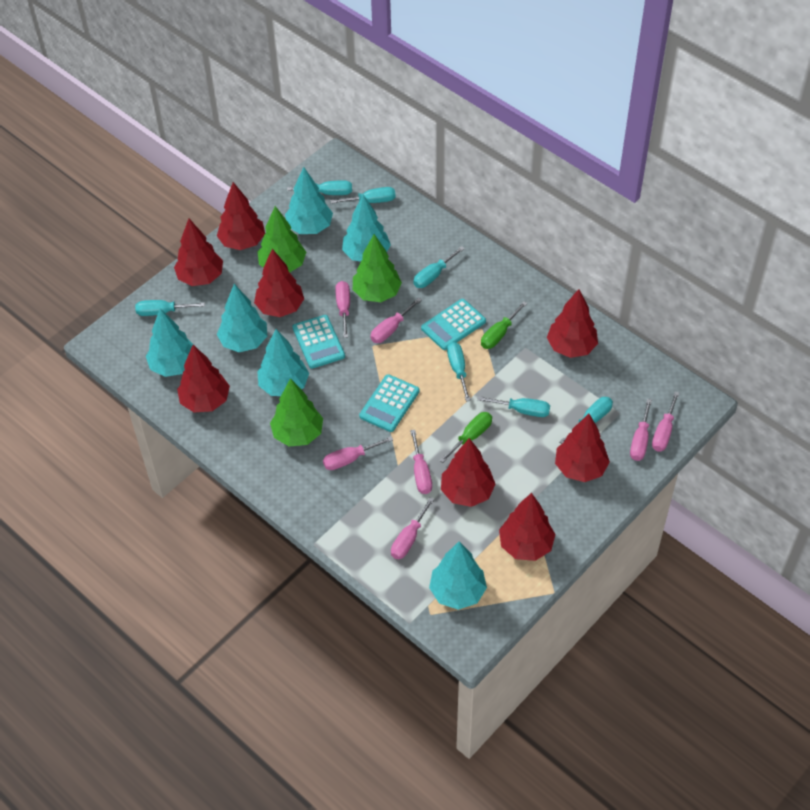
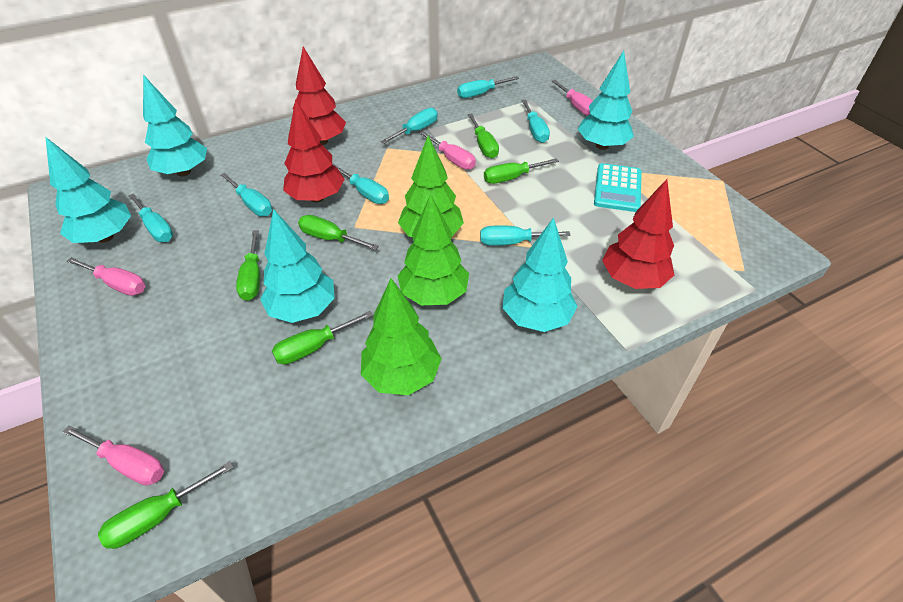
green screwdriver: [439,412,492,463] [481,301,527,349] = 2 -> [98,461,233,549] [236,230,260,301] [272,311,373,364] [298,215,379,250] [468,114,499,158] [484,158,559,184] = 6
pink screwdriver: [323,436,393,470] [335,281,350,338] [370,297,422,343] [391,497,435,559] [410,430,432,494] [630,399,652,461] [652,392,679,452] = 7 -> [62,425,164,486] [67,257,146,296] [419,131,476,170] [552,80,593,116] = 4
red tree: [174,219,223,286] [177,345,230,412] [217,182,265,250] [254,249,304,317] [441,438,496,507] [499,493,556,561] [547,289,598,358] [555,414,610,482] = 8 -> [283,99,345,203] [293,47,346,145] [602,179,674,289] = 3
turquoise calculator: [292,315,345,369] [359,374,420,432] [421,299,486,350] = 3 -> [594,163,642,212] = 1
turquoise tree: [146,308,193,377] [217,284,267,352] [257,329,309,396] [285,167,333,234] [342,194,391,262] [429,541,487,610] = 6 -> [46,137,131,243] [143,74,207,176] [260,209,335,323] [502,217,578,332] [578,51,634,150] = 5

